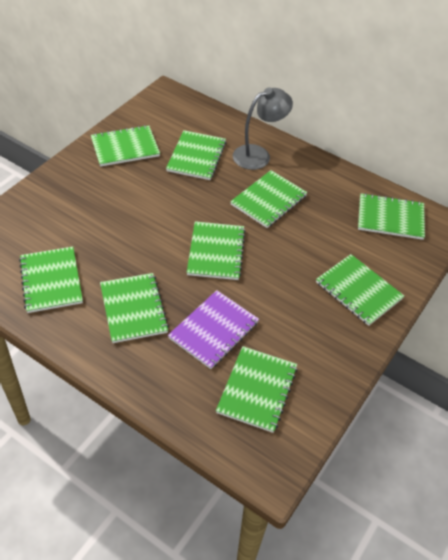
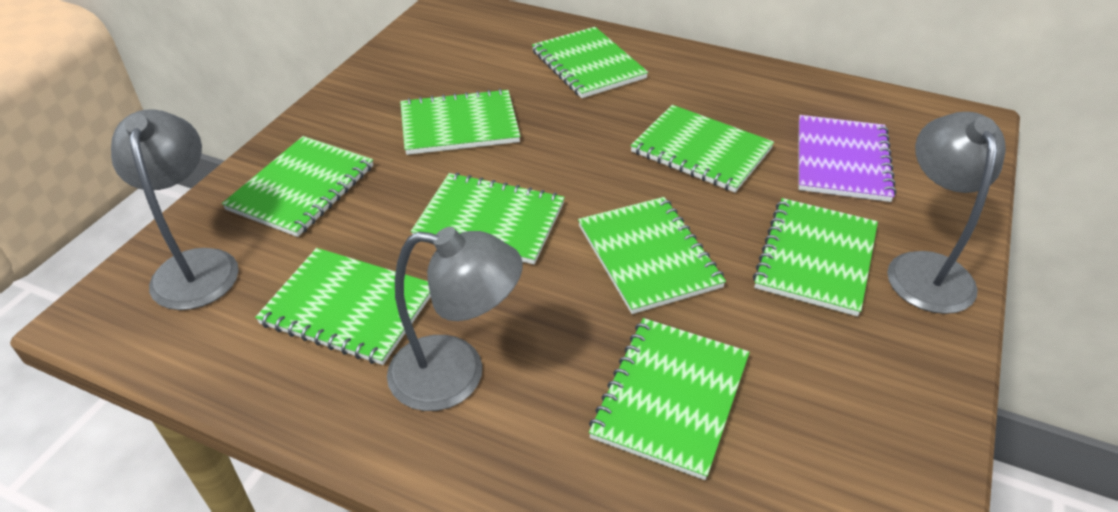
grey lamp: [233,87,293,170] = 1 -> [111,109,239,310] [387,227,523,411] [887,112,1006,314] = 3

